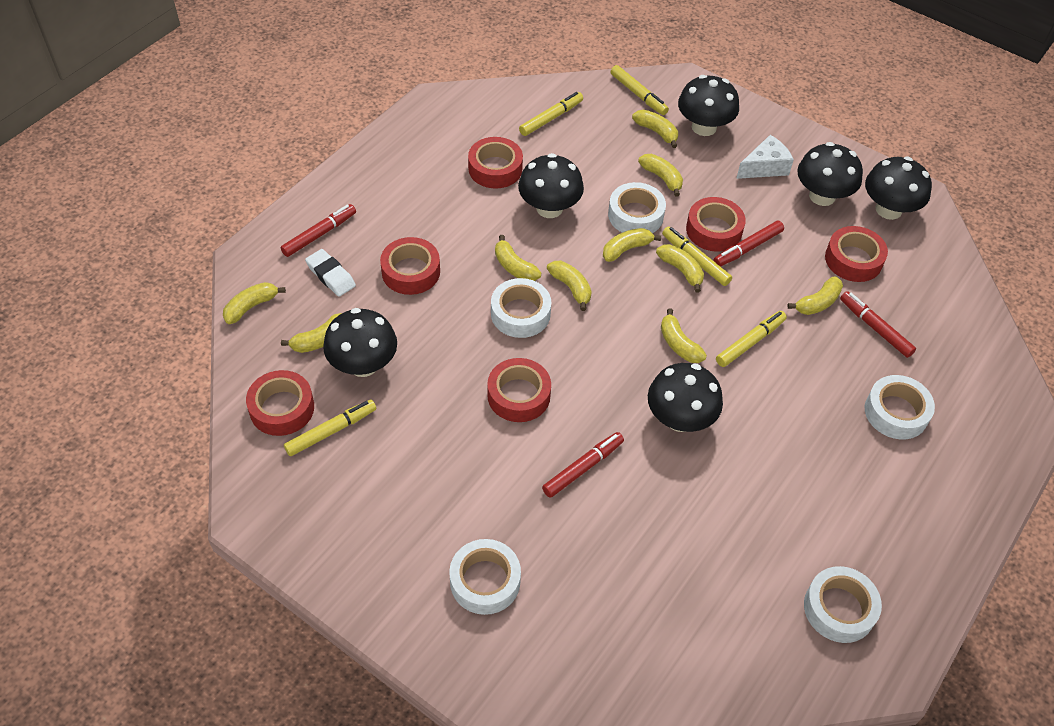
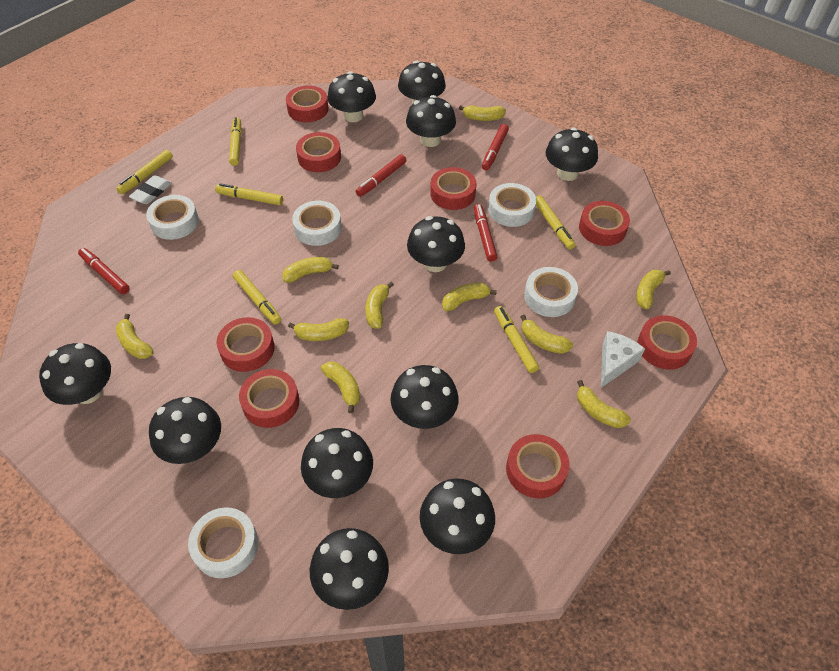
black mushroom: [323,308,397,377] [518,153,584,218] [648,363,723,432] [678,75,739,136] [797,142,863,206] [865,156,932,220] = 6 -> [39,343,111,405] [149,397,221,464] [301,428,373,498] [310,528,389,610] [327,71,376,122] [390,365,459,429] [398,61,446,104] [406,95,456,147] [407,216,465,272] [420,478,495,554] [546,128,598,181] = 11
red tape: [246,370,314,436] [380,237,440,295] [468,137,523,189] [487,358,551,422] [686,197,746,252] [825,226,888,282] = 6 -> [216,317,275,372] [239,369,299,428] [286,85,328,122] [296,132,341,172] [430,167,477,210] [506,434,570,498] [579,201,630,246] [637,315,697,370] = 8
yellow marker: [284,399,376,456] [519,92,583,136] [611,65,669,115] [662,227,732,286] [716,311,787,367] = 5 -> [116,150,173,195] [215,183,283,205] [229,117,242,166] [233,270,281,325] [494,306,539,373] [536,195,576,249] = 6

